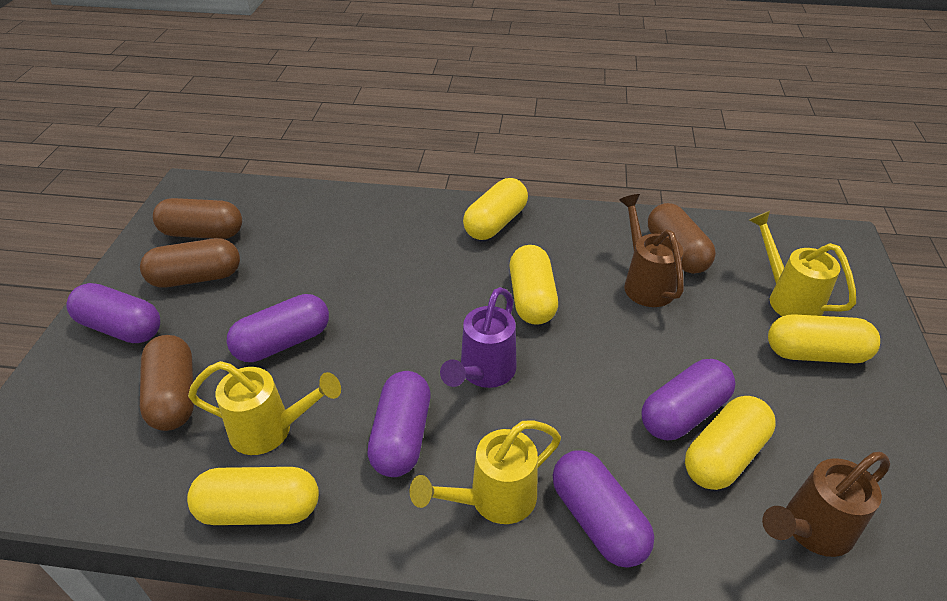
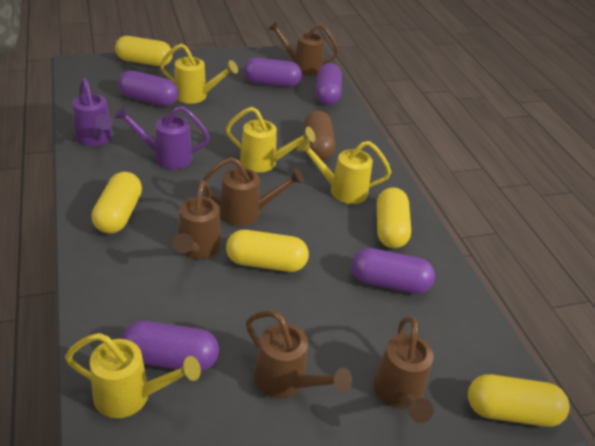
brown capsule: [140,238,240,288] [140,335,194,431] [153,198,242,239] [648,203,716,274] = 4 -> [304,111,335,160] = 1
brown watering can: [619,194,684,307] [762,452,890,557] = 2 -> [173,180,221,259] [202,157,304,226] [246,310,352,398] [268,20,339,76] [373,316,434,423] = 5
purple watering can: [440,287,517,388] = 1 -> [72,78,113,146] [114,106,210,169] = 2
yellow watering can: [188,361,341,455] [410,420,561,524] [749,211,856,316] = 3 -> [65,333,201,418] [160,44,238,104] [226,107,315,172] [297,138,391,204] = 4

